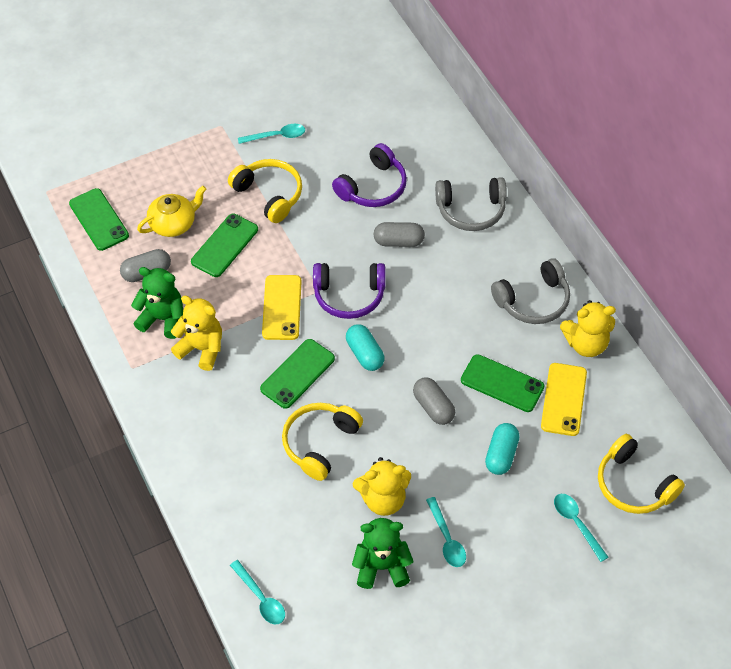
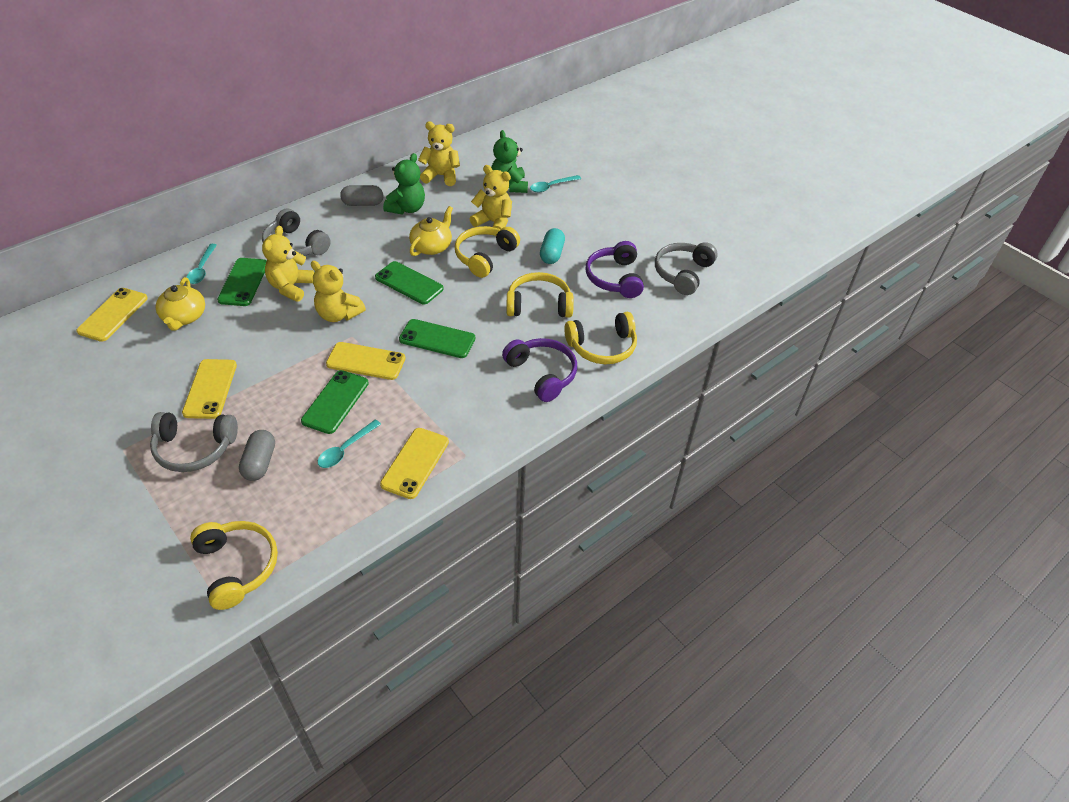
grey capsule: [120,249,171,282] [373,222,425,247] [413,378,455,425] = 3 -> [239,430,275,481] [340,185,384,206] = 2
grey headphones: [435,177,507,231] [491,258,570,324] = 2 -> [150,412,238,472] [262,209,331,256] [655,242,718,295] = 3
turquoise capsule: [346,324,385,371] [485,423,519,475] = 2 -> [540,228,565,264] = 1
turquoise spoon: [230,560,285,624] [238,124,305,144] [426,497,466,567] [554,494,609,562] = 4 -> [186,244,217,284] [317,419,381,468] [530,175,581,192] = 3
yellow headphones: [228,159,302,223] [282,403,363,481] [598,434,685,514] = 3 -> [190,521,278,610] [455,226,520,278] [506,272,574,318] [564,312,637,364] = 4
yellow phone: [262,275,302,340] [541,363,587,436] = 2 -> [76,288,148,342] [182,359,237,419] [326,342,405,380] [380,428,449,499] = 4
yellow teapot: [137,186,206,237] = 1 -> [155,277,205,331] [409,206,453,256] = 2
yellow teddy bear: [171,296,222,371] [353,457,411,516] [560,300,616,357] = 3 -> [262,226,314,302] [311,261,366,322] [418,121,460,186] [470,165,512,229] = 4

